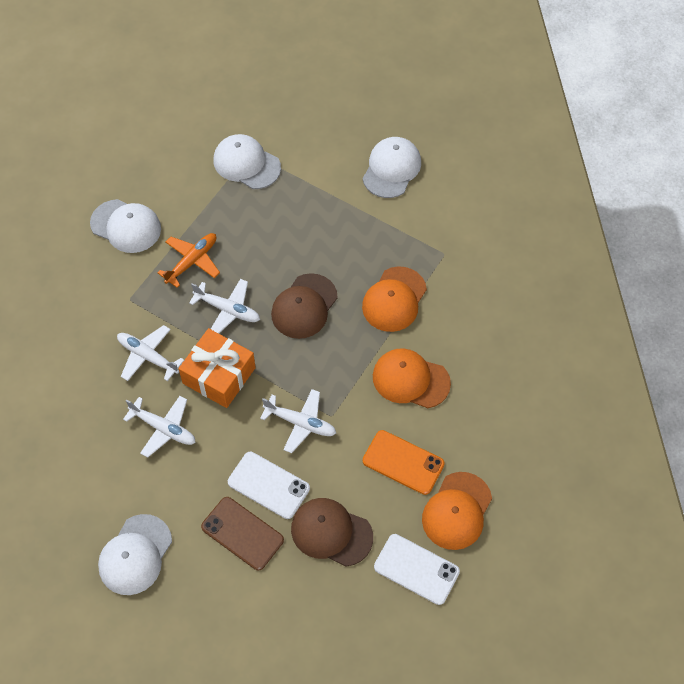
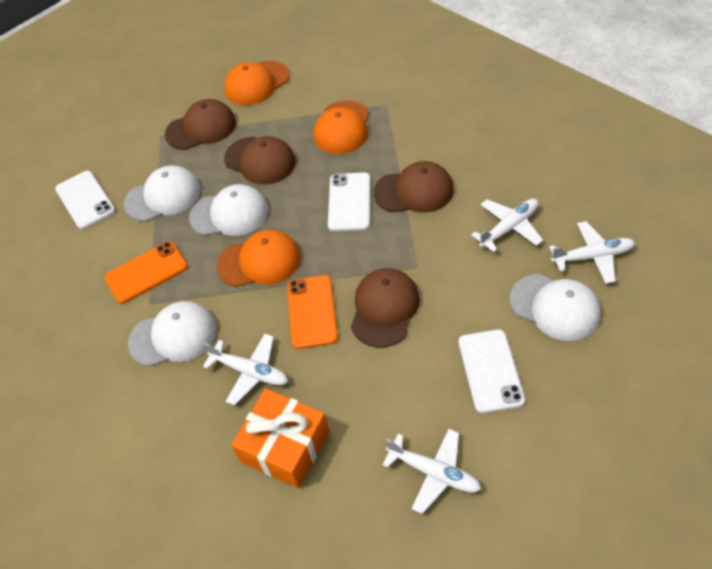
brown cap: [271,273,338,339] [291,498,373,567] = 2 -> [165,99,236,150] [224,136,296,185] [351,268,420,347] [374,161,454,213] = 4
brown phone: [201,497,284,570] = 1 -> none = 0
orange phone: [362,430,445,495] = 1 -> [104,241,188,304] [287,275,338,349] = 2
orange plane: [158,233,220,288] = 1 -> none = 0
white phone: [228,452,310,519] [374,534,460,605] = 2 -> [55,171,115,229] [328,173,370,232] [458,329,525,413] = 3

